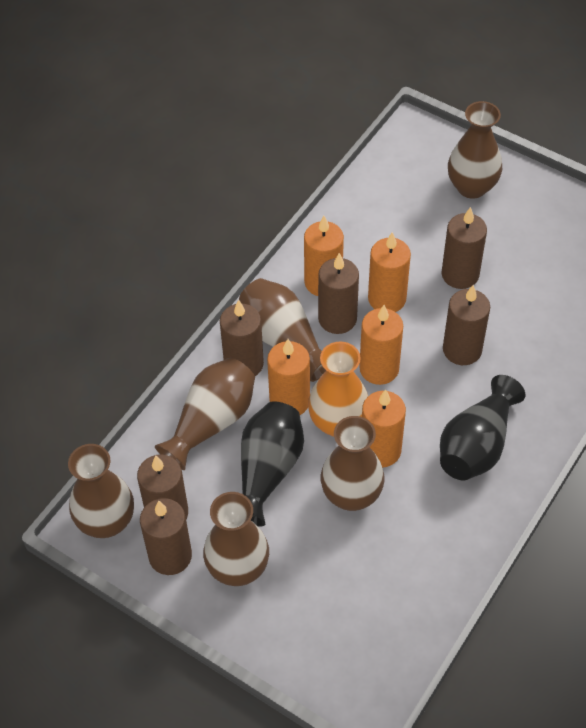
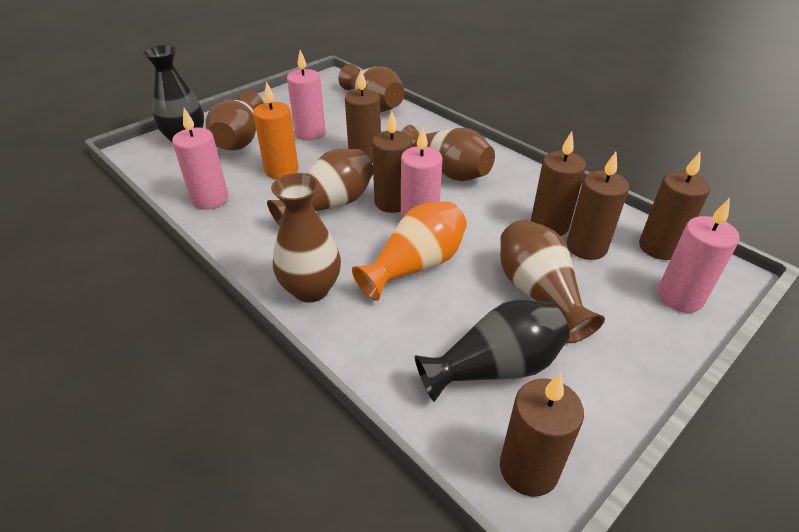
orange candle: [267,339,310,415] [304,216,344,296] [359,305,403,385] [362,389,406,468] [368,232,411,312] = 5 -> [253,81,299,179] = 1
pink candle: none = 0 -> [172,108,228,209] [287,50,326,140] [401,126,443,219] [658,198,740,313] = 4

